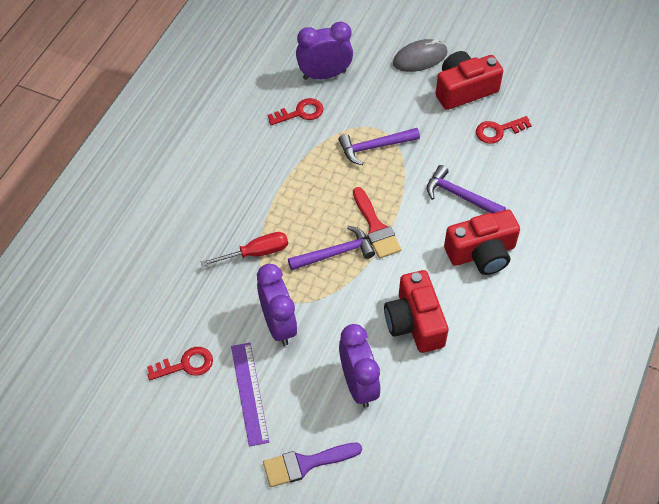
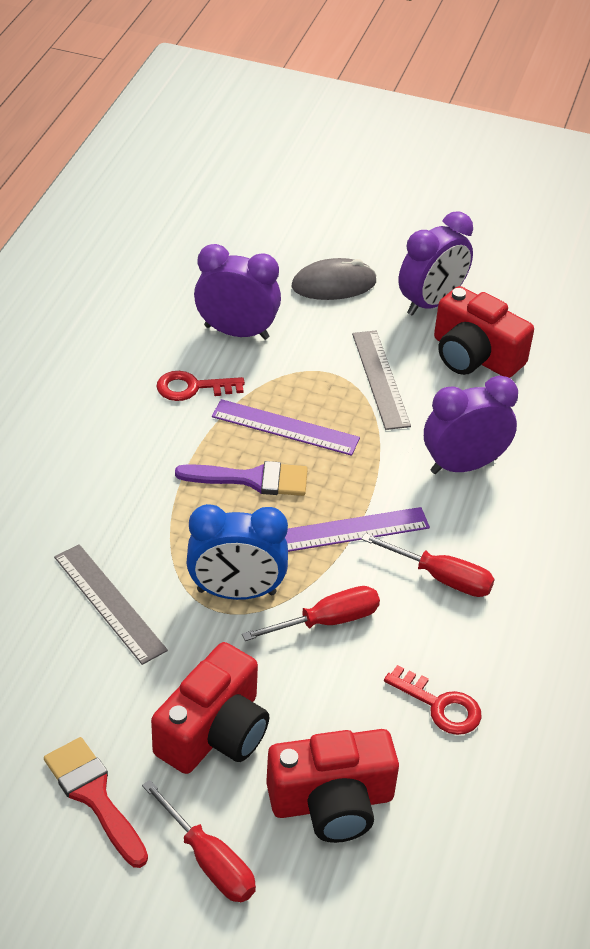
blue clock: none = 0 -> [187,504,288,600] = 1
grey ruler: none = 0 -> [54,544,168,665] [352,331,411,430] = 2
purple hammer: [288,226,375,271] [338,128,420,165] [427,165,506,214] = 3 -> none = 0
purple ruler: [231,343,269,447] = 1 -> [212,399,360,456] [285,507,430,552] = 2
red key: [147,347,213,380] [268,98,323,125] [476,116,532,144] = 3 -> [157,371,245,401] [384,665,482,735] = 2
red screwdriver: [201,232,288,267] = 1 -> [142,780,256,902] [242,586,380,641] [361,533,494,597] = 3

